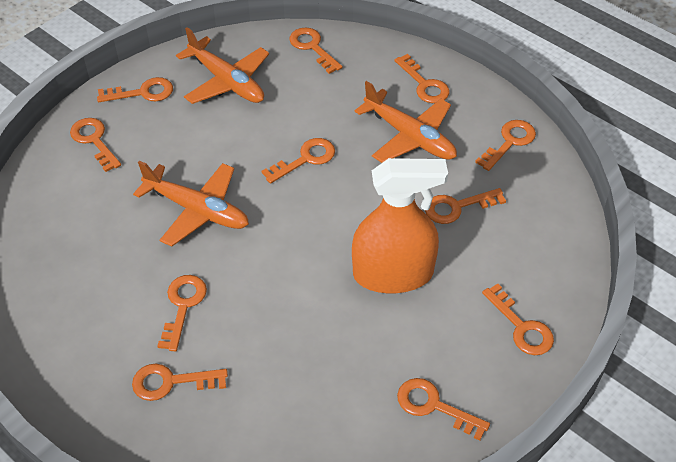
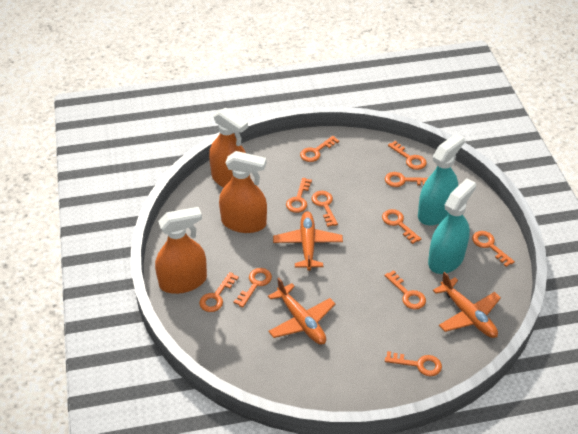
orange spray bottle: [352,158,448,294] = 1 -> [155,207,207,294] [209,107,248,188] [219,151,267,233] = 3
turquoise spray bottle: none = 0 -> [418,133,465,225] [428,178,476,274] = 2

